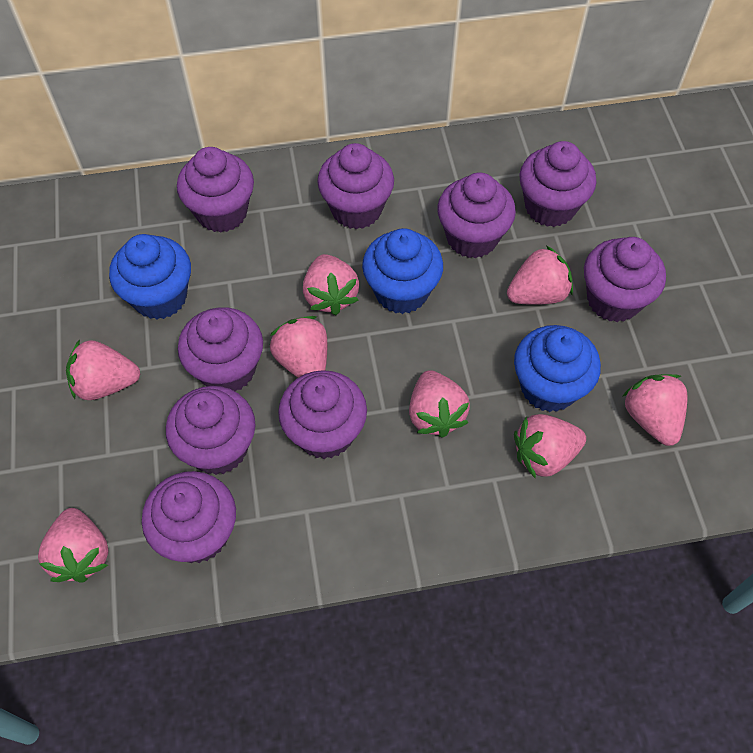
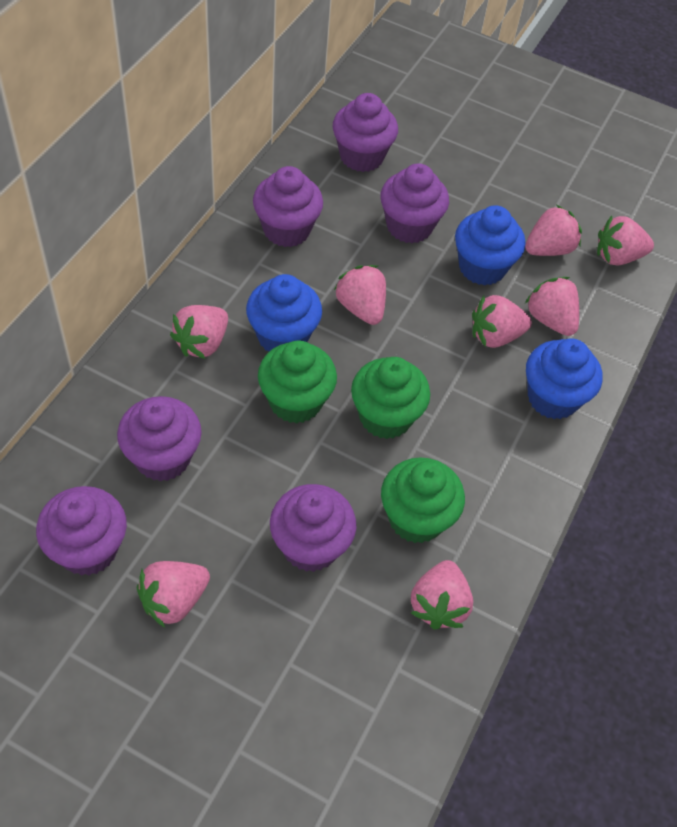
green cupcake: none = 0 -> [258,340,337,424] [351,357,430,439] [381,457,465,543] = 3
purple cupcake: [142,471,236,563] [166,386,256,475] [177,147,254,233] [178,307,263,392] [278,370,367,459] [317,143,394,229] [437,173,516,258] [519,141,596,227] [584,237,666,322] = 9 -> [36,486,127,576] [117,396,202,482] [253,166,323,247] [270,484,357,572] [333,93,398,172] [380,163,449,243] = 6

